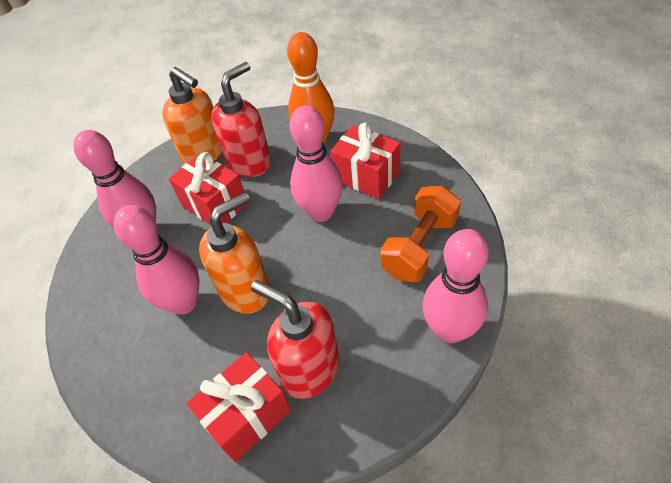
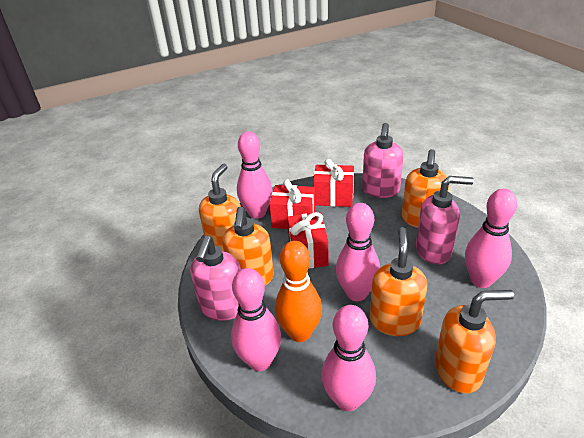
orange dumbbell: [380,186,461,282] = 1 -> none = 0
orange soap dispenser: [162,67,222,164] [199,192,270,314] = 2 -> [199,164,241,251] [222,207,274,285] [370,227,427,336] [402,149,449,228] [435,290,514,394] = 5
pink bowling pin: [73,130,156,228] [114,205,200,315] [289,105,343,222] [422,229,489,343] = 4 -> [231,268,281,371] [237,131,272,219] [322,305,376,411] [336,203,380,301] [465,189,517,288] = 5
pink soap dispenser: none = 0 -> [190,236,241,321] [362,123,403,198] [416,176,474,264] = 3
red soap dispenser: [211,62,271,177] [251,280,339,399] = 2 -> none = 0

